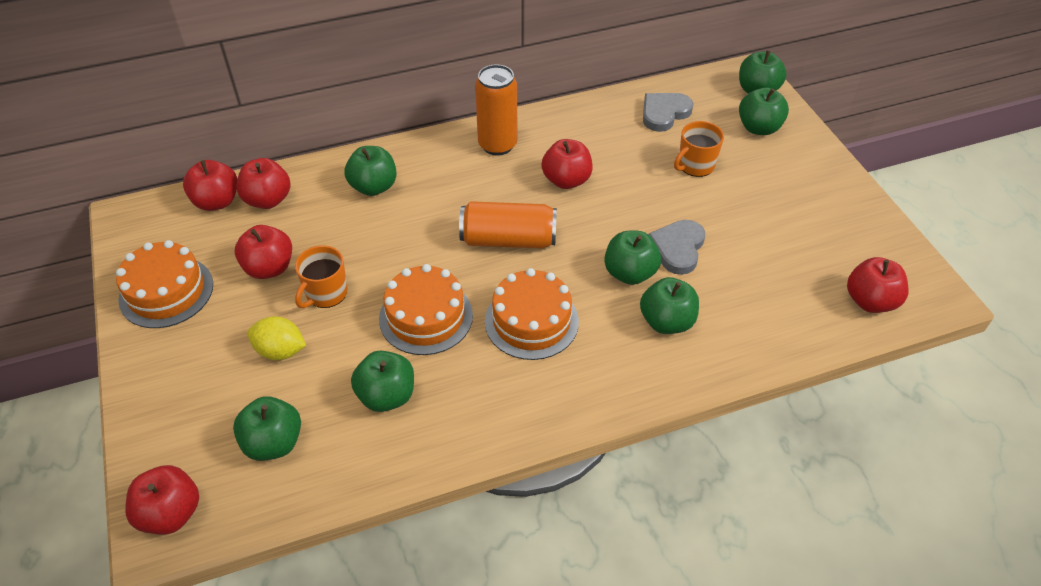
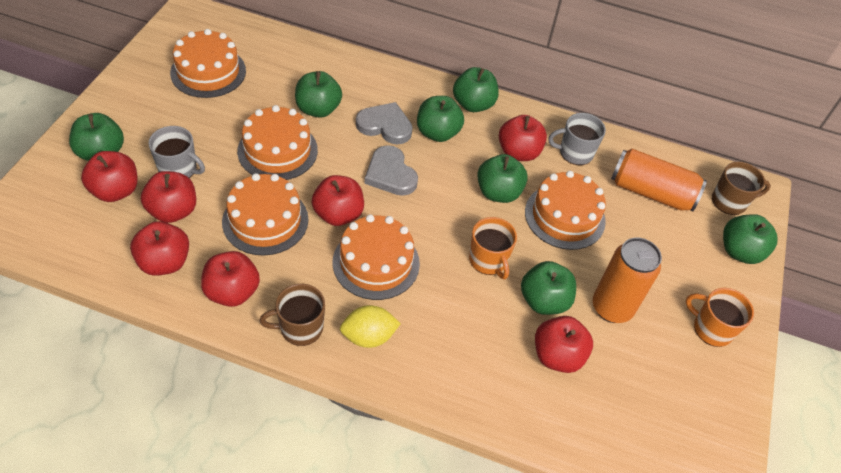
brown mug: none = 0 -> [260,284,325,346] [712,162,771,215] = 2
grey mug: none = 0 -> [148,126,205,178] [549,113,606,165] = 2
orange cake: [116,240,213,328] [379,264,473,355] [485,268,579,360] = 3 -> [170,29,246,98] [222,173,308,255] [237,105,318,180] [333,214,420,300] [525,171,606,250] = 5
red apple: [125,465,199,535] [183,160,238,211] [235,225,292,279] [237,158,291,209] [542,139,593,189] [847,257,909,313] = 6 -> [81,151,138,202] [130,221,189,276] [141,171,196,223] [201,251,260,307] [312,175,364,226] [499,115,547,161] [535,316,593,373] = 7

